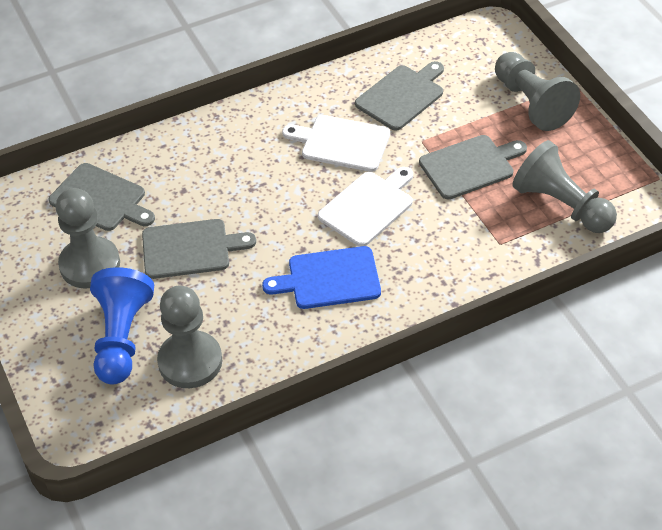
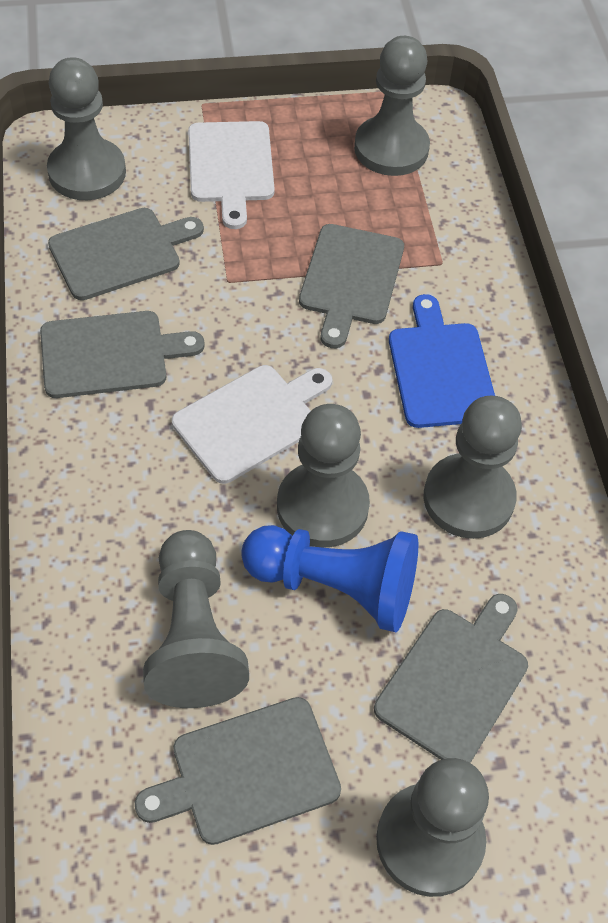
grey cutting board: [49,163,155,231] [142,219,256,279] [355,61,444,131] [419,135,527,200] = 4 -> [40,311,205,398] [48,208,204,300] [135,697,341,845] [299,224,404,348] [374,594,528,763] = 5
grey pawn: [56,188,120,289] [157,286,222,388] [495,52,580,131] [512,140,617,233] = 4 -> [47,57,126,200] [143,530,249,708] [277,404,370,548] [354,36,430,176] [376,758,489,897] [423,396,522,539] = 6

